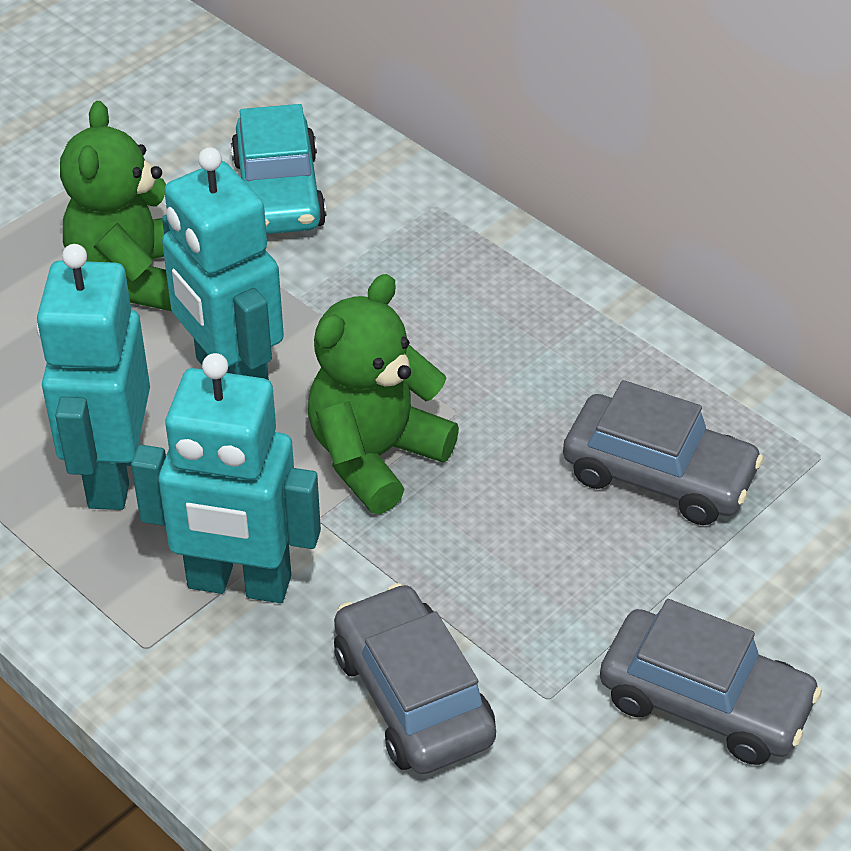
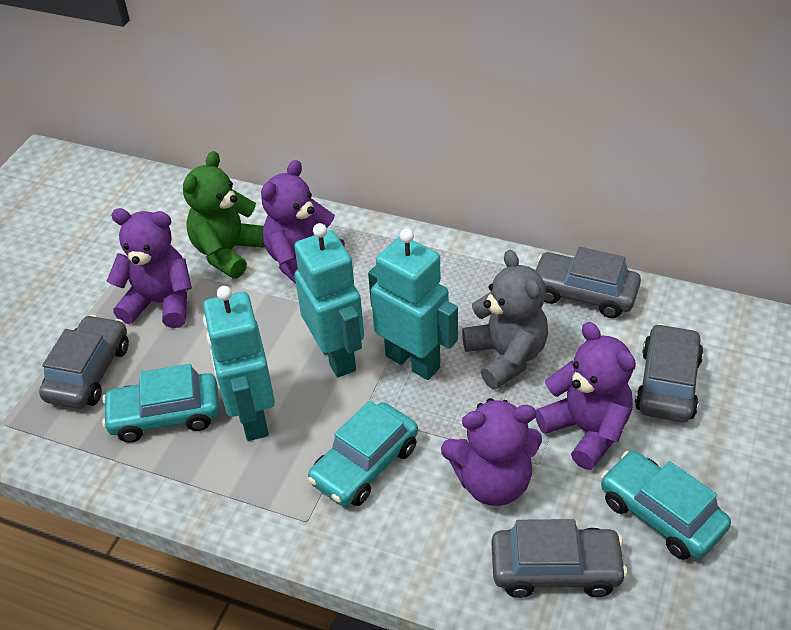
green teddy bear: [60,101,172,311] [308,274,459,514] = 2 -> [183,151,265,279] = 1
grey car: [334,583,496,774] [563,380,764,525] [600,599,822,765] = 3 -> [39,315,129,409] [491,519,628,598] [535,247,641,318] [635,324,704,422] = 4
grey teddy bear: none = 0 -> [462,250,548,389] = 1
purple teddy bear: none = 0 -> [107,208,192,328] [261,160,345,284] [441,398,542,506] [536,322,636,470] = 4
turquoise car: [231,104,326,234] = 1 -> [102,364,219,443] [308,401,418,506] [601,451,731,560] = 3

